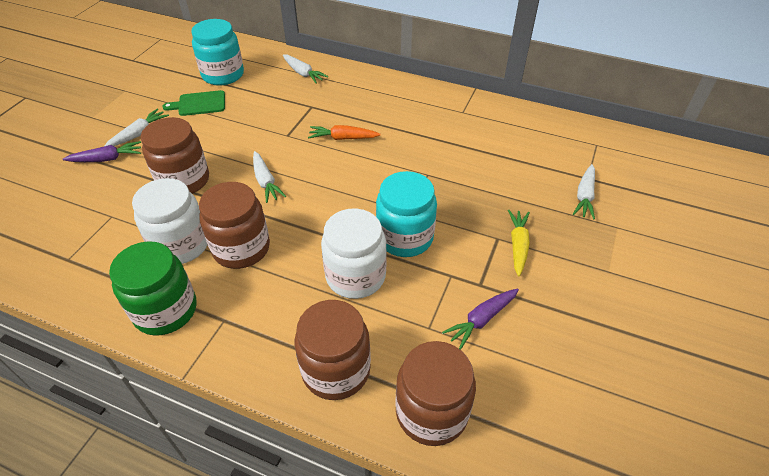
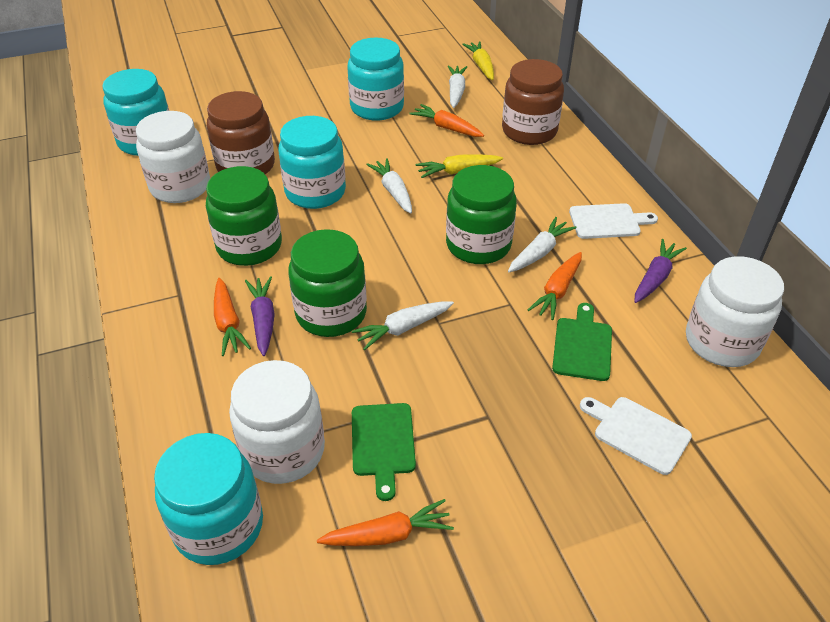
brown jar: [141,117,209,194] [199,182,270,269] [295,300,371,400] [395,341,476,446] = 4 -> [207,91,275,174] [502,59,564,145] = 2
green cutting board: [162,90,225,116] = 1 -> [352,403,416,501] [552,303,612,381] = 2
green jar: [109,241,197,336] = 1 -> [206,166,282,266] [288,229,367,337] [446,165,517,264] = 3
orange carrot: [308,125,381,140] = 1 -> [214,278,251,356] [317,499,454,546] [409,104,484,137] [528,252,582,320] = 4
turquoise jar: [191,19,244,86] [376,171,437,257] = 2 -> [102,69,169,156] [154,433,263,565] [278,116,346,209] [347,38,404,121] = 4
white cutting board: none = 0 -> [569,203,658,239] [580,397,692,475] = 2
white jar: [132,178,208,264] [321,209,387,299] = 2 -> [136,111,210,203] [229,360,325,484] [686,256,784,367] = 3
yellow carrot: [508,210,530,276] = 1 -> [416,154,503,178] [462,41,494,80] = 2

